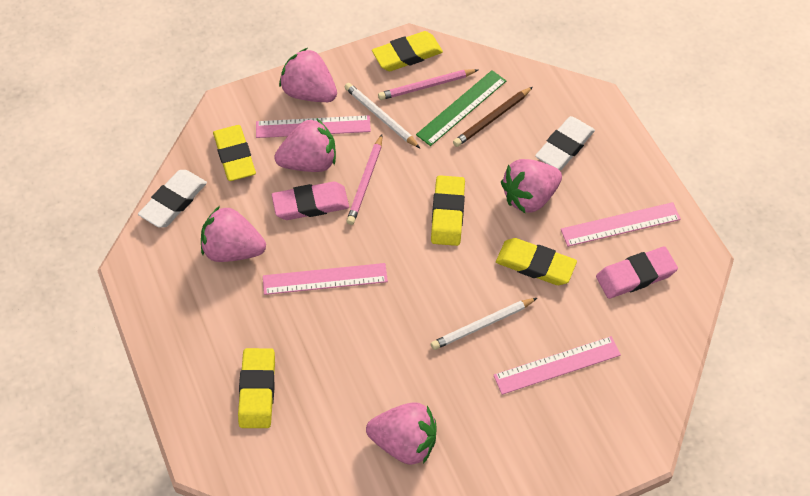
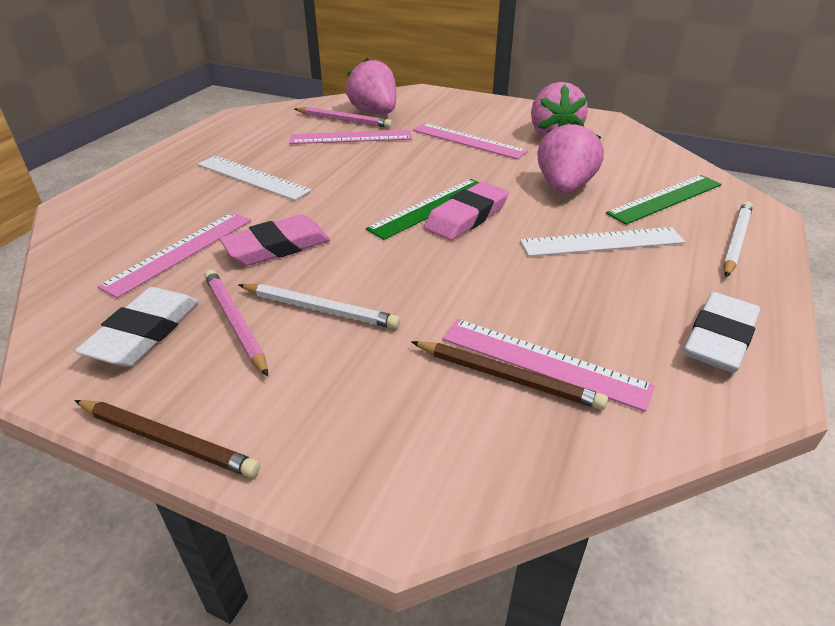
brown pencil: [453,87,533,147] = 1 -> [74,400,260,478] [411,341,608,410] = 2
green ruler: [416,70,506,146] = 1 -> [366,179,479,240] [606,175,722,225] = 2
pink strawberry: [201,206,266,262] [274,119,336,172] [279,48,337,102] [366,403,437,465] [501,159,562,213] = 5 -> [346,58,396,114] [531,82,588,137] [537,121,604,194] = 3
white ruler: none = 0 -> [198,156,312,201] [520,227,685,256] = 2
yellow eraser: [213,125,256,181] [238,348,275,428] [372,31,443,71] [431,175,465,246] [496,238,577,285] = 5 -> none = 0

